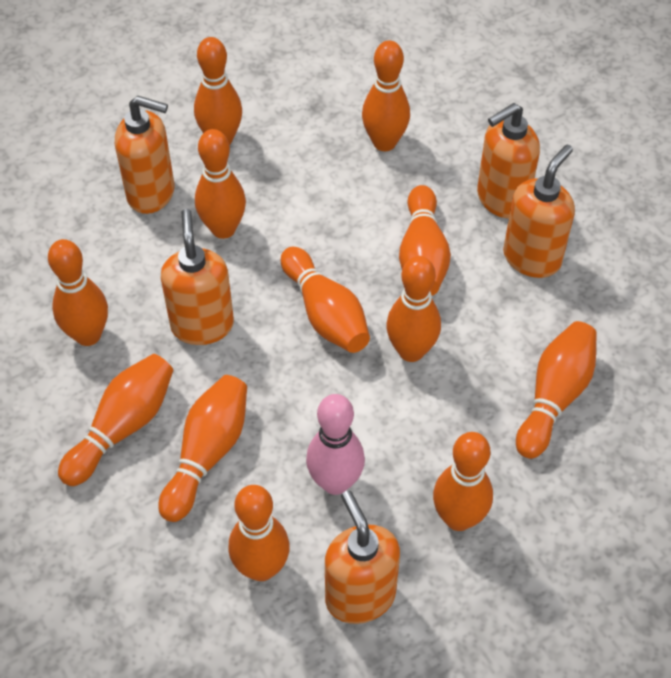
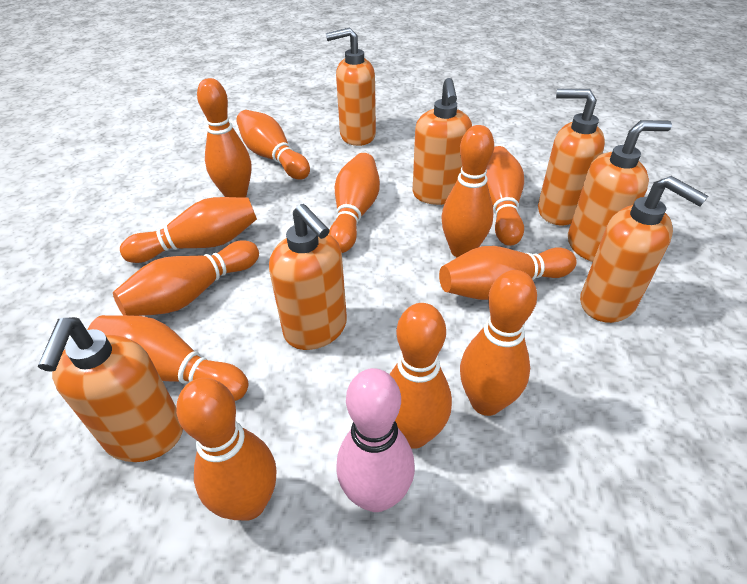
orange soap dispenser: [115,96,175,214] [161,209,234,345] [325,491,400,624] [477,103,540,218] [503,145,575,278] = 5 -> [38,317,183,462] [269,204,347,350] [326,27,376,146] [412,78,472,205] [538,89,605,225] [568,120,672,262] [580,176,708,323] = 7

